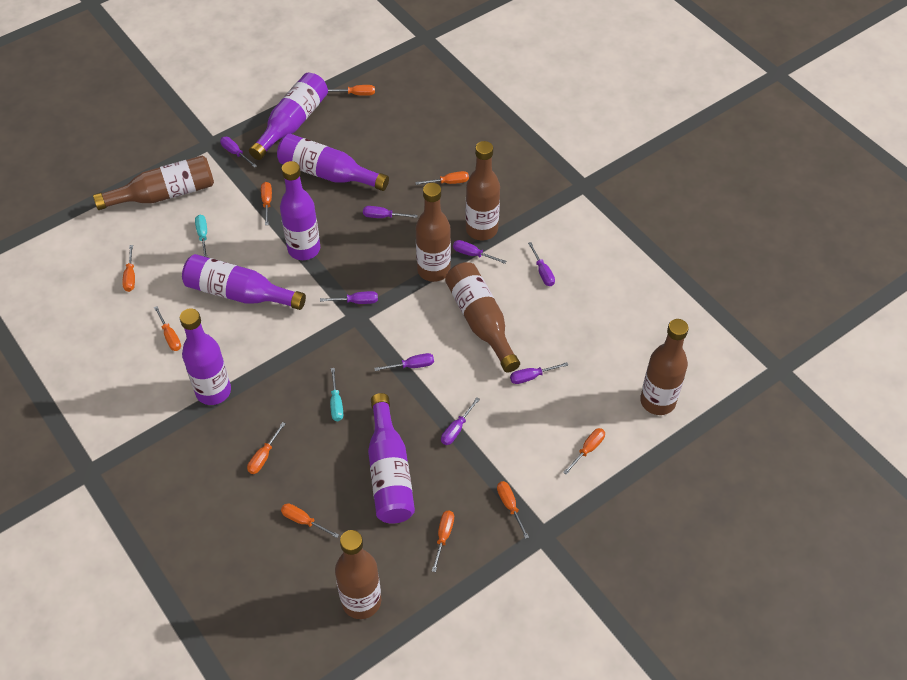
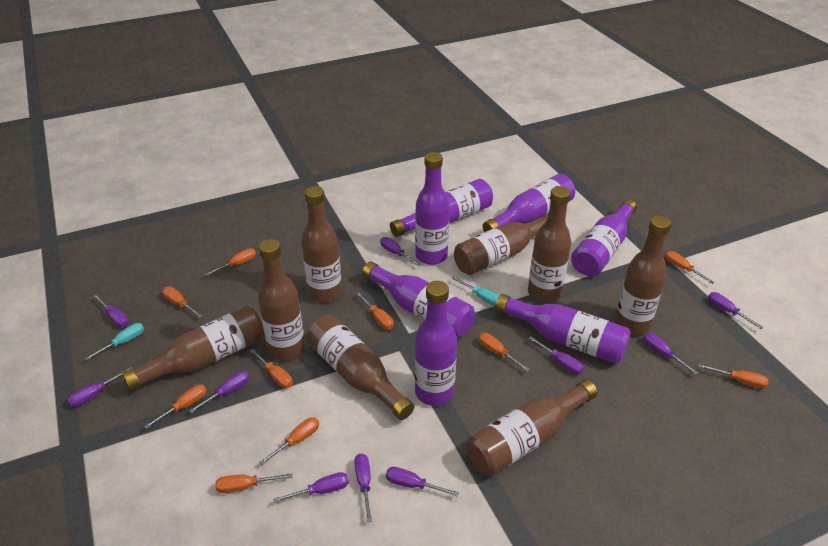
brown bottle: [93,156,214,210] [335,530,381,619] [416,183,451,282] [445,262,520,373] [466,141,500,240] [640,319,689,415] = 6 -> [122,306,264,391] [258,239,305,361] [301,186,342,303] [306,315,414,420] [454,213,549,275] [466,379,597,477] [528,186,571,303] [615,215,671,335] = 8
purple bottle: [180,308,231,405] [182,254,306,310] [249,73,328,160] [277,134,389,191] [280,161,320,260] [368,393,415,524] = 6 -> [362,262,475,338] [390,179,493,237] [415,152,450,265] [415,281,457,406] [483,174,575,232] [495,294,631,364] [571,199,637,276] = 7
purple screwdriver: [220,137,257,168] [320,291,378,304] [363,206,418,218] [374,353,434,371] [441,398,480,445] [453,240,506,264] [510,362,568,384] [528,242,555,286] = 8 -> [67,367,133,407] [93,294,129,327] [189,371,249,413] [273,472,349,503] [354,454,372,522] [380,237,421,266] [386,467,459,497] [528,337,584,374] [643,333,699,374] [708,292,764,329] = 10

